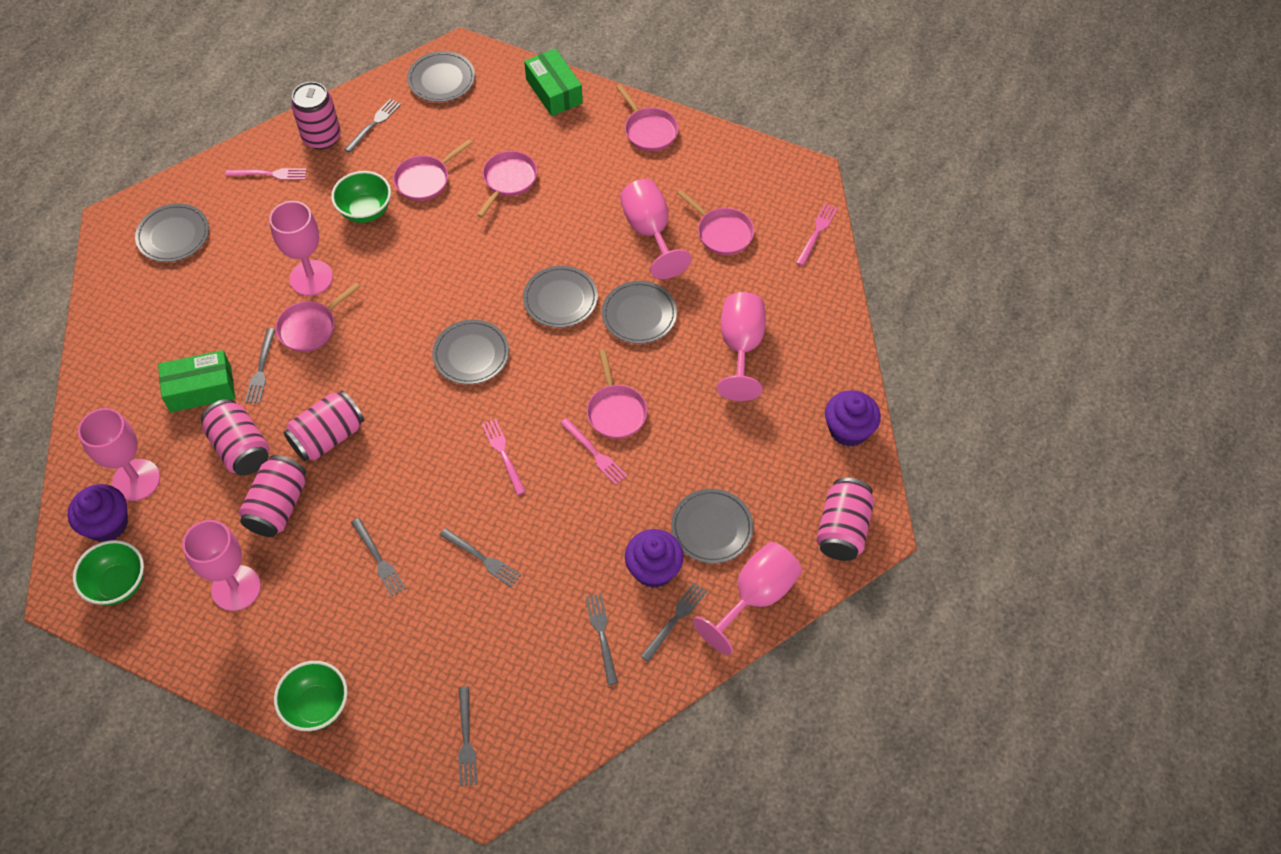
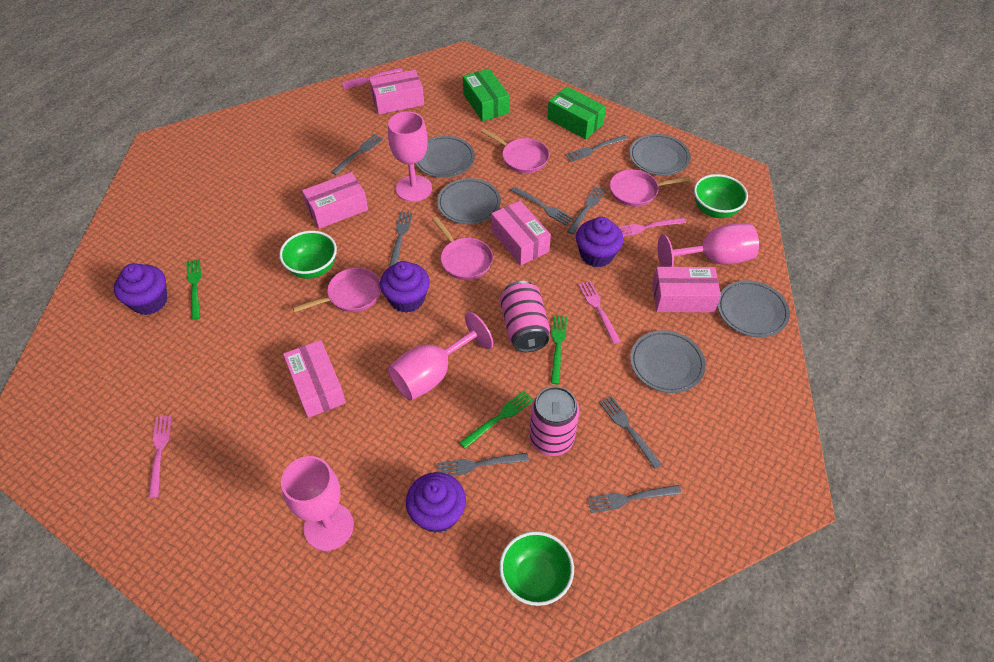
green fork: none = 0 -> [186,259,201,320] [459,391,533,449] [551,315,567,384] = 3
grey fork: [245,328,275,404] [344,99,401,153] [351,518,406,596] [440,528,521,587] [458,687,478,786] [586,594,618,685] [641,583,707,662] = 7 -> [331,134,383,175] [389,212,412,267] [437,453,529,476] [511,187,574,226] [565,135,628,162] [567,186,607,234] [587,485,682,513] [599,396,662,469] = 8
grey plate: [135,203,209,262] [407,51,475,102] [432,320,509,384] [523,266,598,328] [602,281,677,344] [671,489,754,564] = 6 -> [415,136,475,178] [437,178,501,224] [629,134,691,176] [630,330,706,393] [717,280,790,337] = 5
pink box: none = 0 -> [283,340,346,418] [302,172,368,229] [369,70,424,114] [491,201,551,265] [652,267,721,312] = 5
pink can: [201,399,269,476] [239,455,306,537] [284,390,364,461] [291,82,341,149] [816,478,874,561] = 5 -> [500,281,550,352] [529,386,579,456] = 2
pink goblet: [78,408,160,501] [182,520,261,611] [269,201,333,296] [620,179,692,279] [693,542,802,655] [717,292,766,401] = 6 -> [281,456,354,551] [388,111,432,202] [388,312,493,401] [658,223,759,267] = 4
pink pan: [275,282,361,352] [393,139,472,201] [477,151,537,218] [587,350,648,439] [616,84,679,151] [677,190,754,255] = 6 -> [292,268,381,312] [432,217,493,280] [481,128,549,173] [610,169,691,207] = 4
purple cupcake: [67,484,128,542] [625,529,684,588] [825,390,881,447] = 3 -> [114,263,167,315] [380,261,430,313] [406,472,466,533] [576,217,624,268] = 4

